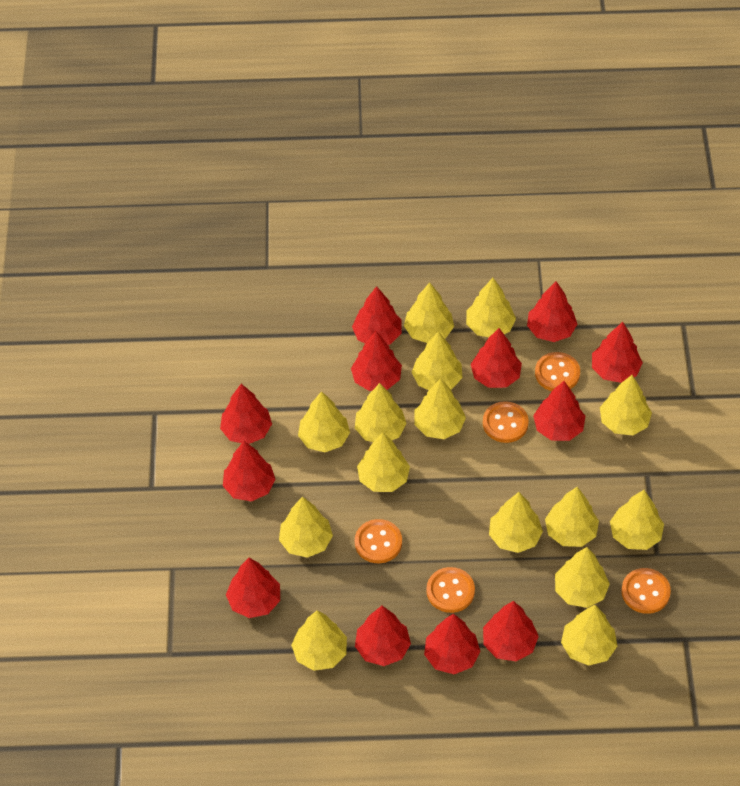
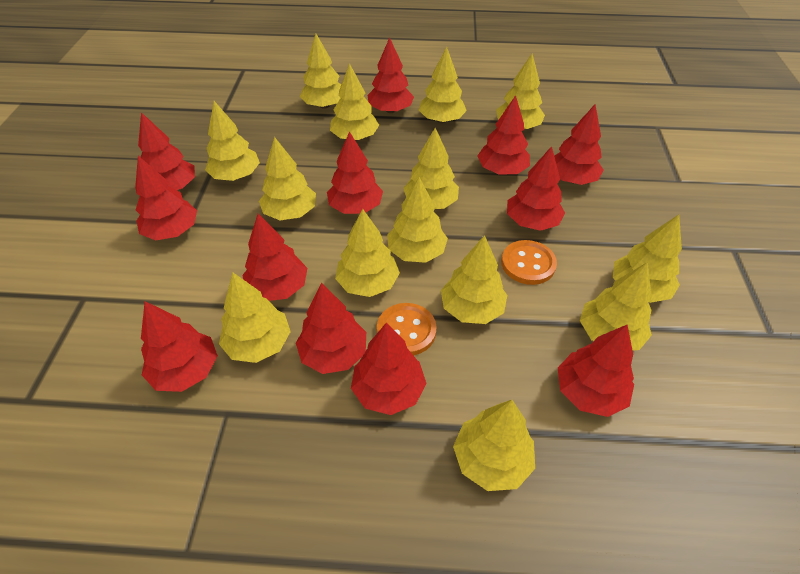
orange button: [355,519,402,563] [426,567,475,613] [483,401,529,443] [535,352,580,391] [621,568,671,614] = 5 -> [377,303,437,356] [501,240,557,285] = 2
yellow tree: [279,497,333,558] [291,610,347,671] [298,391,350,452] [355,383,407,442] [357,432,410,492] [404,282,454,343] [412,331,462,390] [415,378,466,439] [466,278,516,337] [489,492,543,553] [545,487,599,547] [555,547,610,608] [561,605,617,666] [600,375,652,435] [610,490,664,550] = 15 -> [205,101,260,181] [219,273,291,363] [259,137,316,220] [299,34,341,109] [330,63,379,141] [335,209,400,297] [387,177,448,263] [403,128,459,209] [419,47,467,123] [441,235,507,324] [453,400,535,491] [496,54,545,129] [580,262,652,351] [613,215,682,303] = 14

